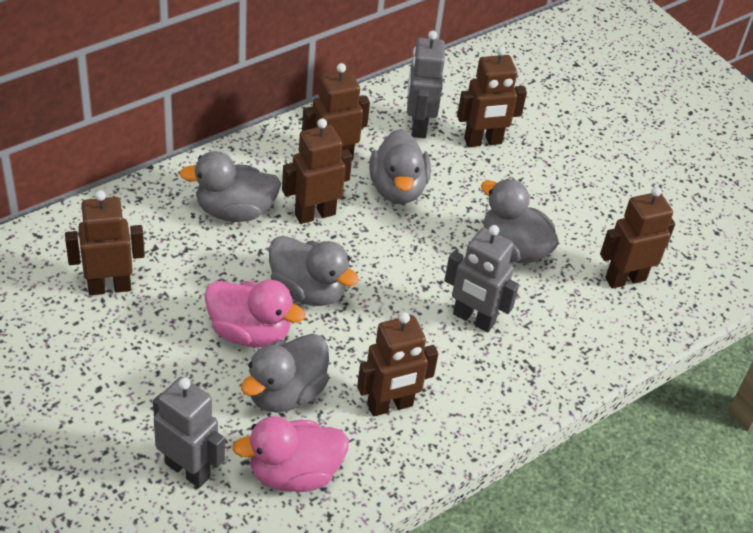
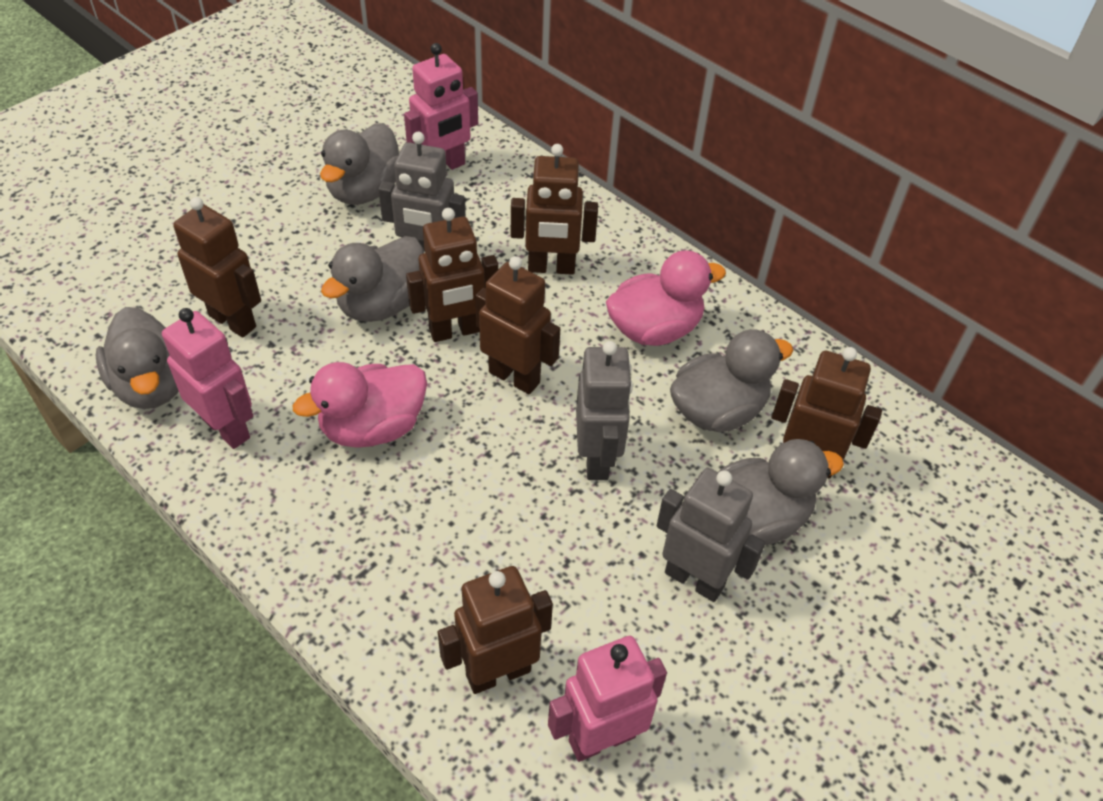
pink robot: none = 0 -> [162,308,253,449] [404,43,478,170] [548,636,667,762] = 3

